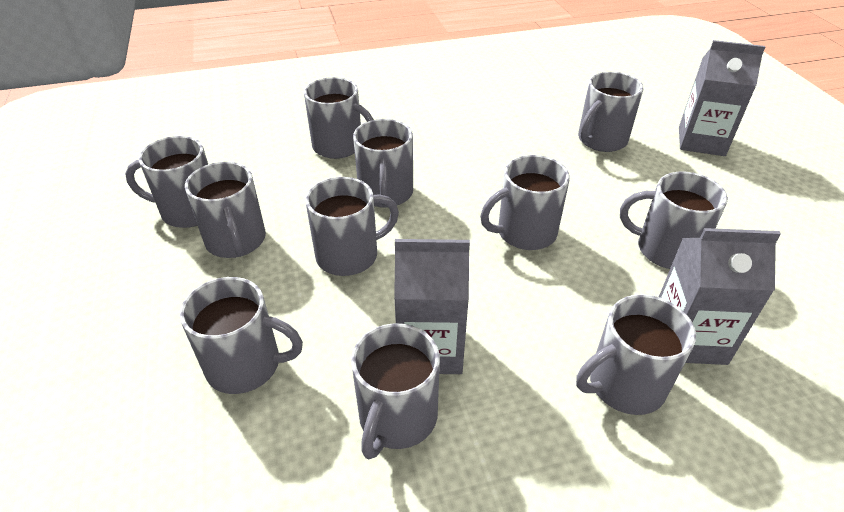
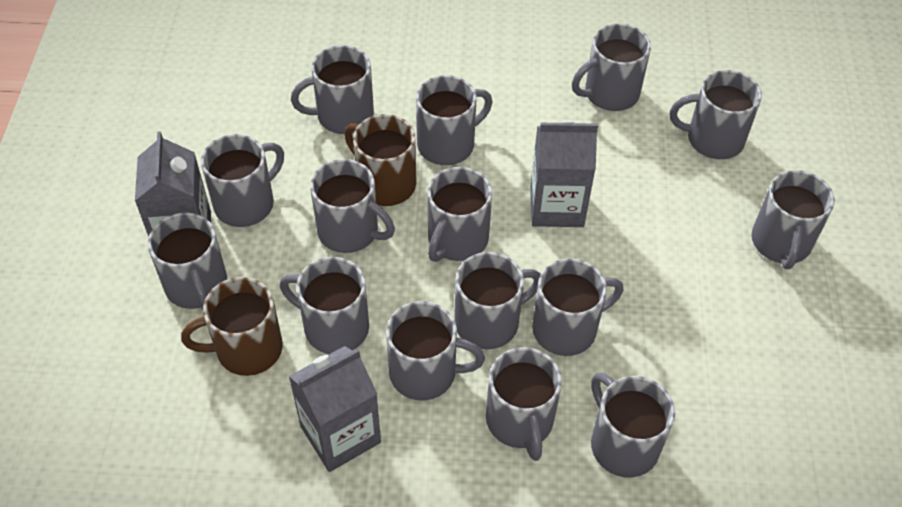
brown mug: none = 0 -> [181,277,283,376] [344,114,416,206] = 2
grey mug: [125,136,208,228] [180,277,303,394] [185,162,266,258] [304,77,374,159] [305,177,399,276] [351,323,440,459] [353,119,413,208] [480,155,570,250] [576,294,696,415] [578,72,644,152] [620,172,728,269] = 11 -> [148,212,227,310] [201,134,284,227] [280,257,369,354] [291,45,374,134] [310,159,395,253] [386,301,485,400] [416,75,492,165] [427,167,492,262] [454,252,541,349] [486,347,562,461] [532,258,623,356] [572,23,651,111] [591,373,675,478] [670,70,762,159] [751,170,835,269] = 15

